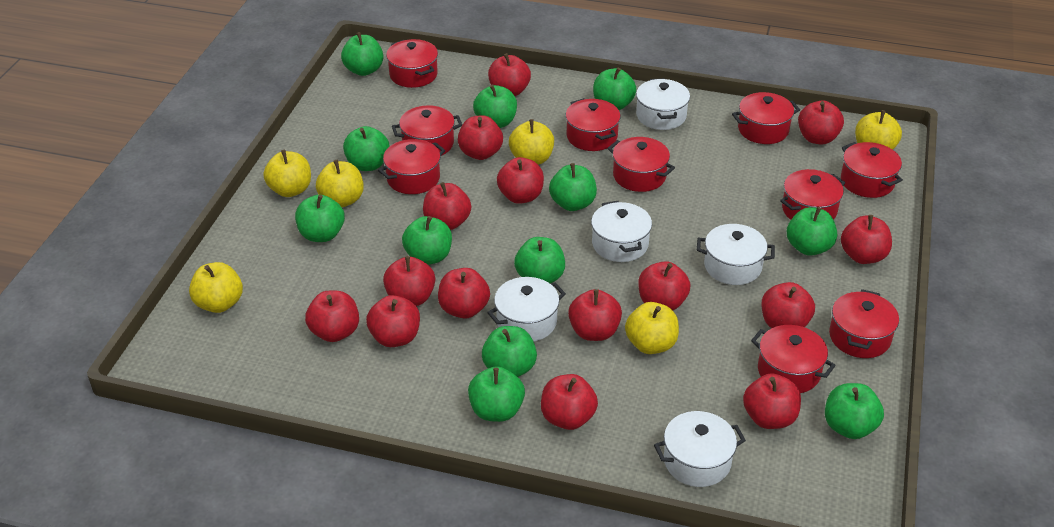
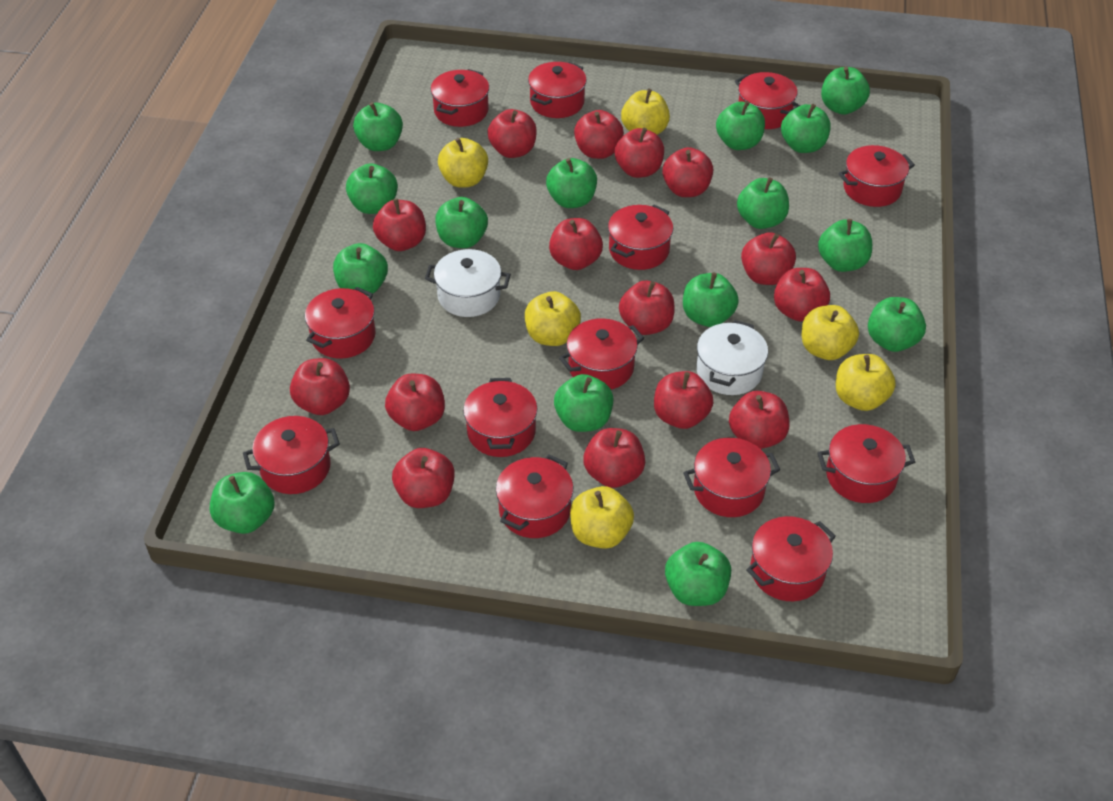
green apple: [295,195,345,242] [341,32,383,76] [343,126,390,171] [402,216,452,265] [468,366,525,422] [473,84,517,128] [482,326,537,377] [514,237,565,283] [549,163,597,211] [593,67,636,110] [787,207,837,256] [825,383,884,439] = 12 -> [210,472,274,534] [333,243,388,296] [346,163,398,214] [353,102,403,151] [435,197,488,248] [546,158,597,208] [554,374,613,432] [665,542,731,606] [683,272,739,327] [716,101,765,150] [737,177,789,229] [781,104,831,153] [818,219,872,272] [821,67,870,115] [868,297,926,352] = 15
red pot: [378,139,445,194] [386,39,438,88] [392,105,462,156] [565,98,620,151] [608,137,675,192] [732,92,800,144] [751,325,836,393] [780,169,845,220] [829,289,899,358] [841,142,903,198] = 10 -> [243,416,340,494] [305,287,376,359] [431,69,489,127] [463,378,538,457] [496,454,573,538] [528,62,587,118] [559,318,644,389] [608,205,673,270] [683,438,780,517] [735,72,800,129] [746,516,836,601] [818,424,915,503] [838,145,915,207] = 13
white pot: [487,277,566,342] [591,201,652,262] [636,78,690,130] [654,411,746,487] [697,224,775,285] = 5 -> [425,249,511,317] [697,320,768,395] = 2

